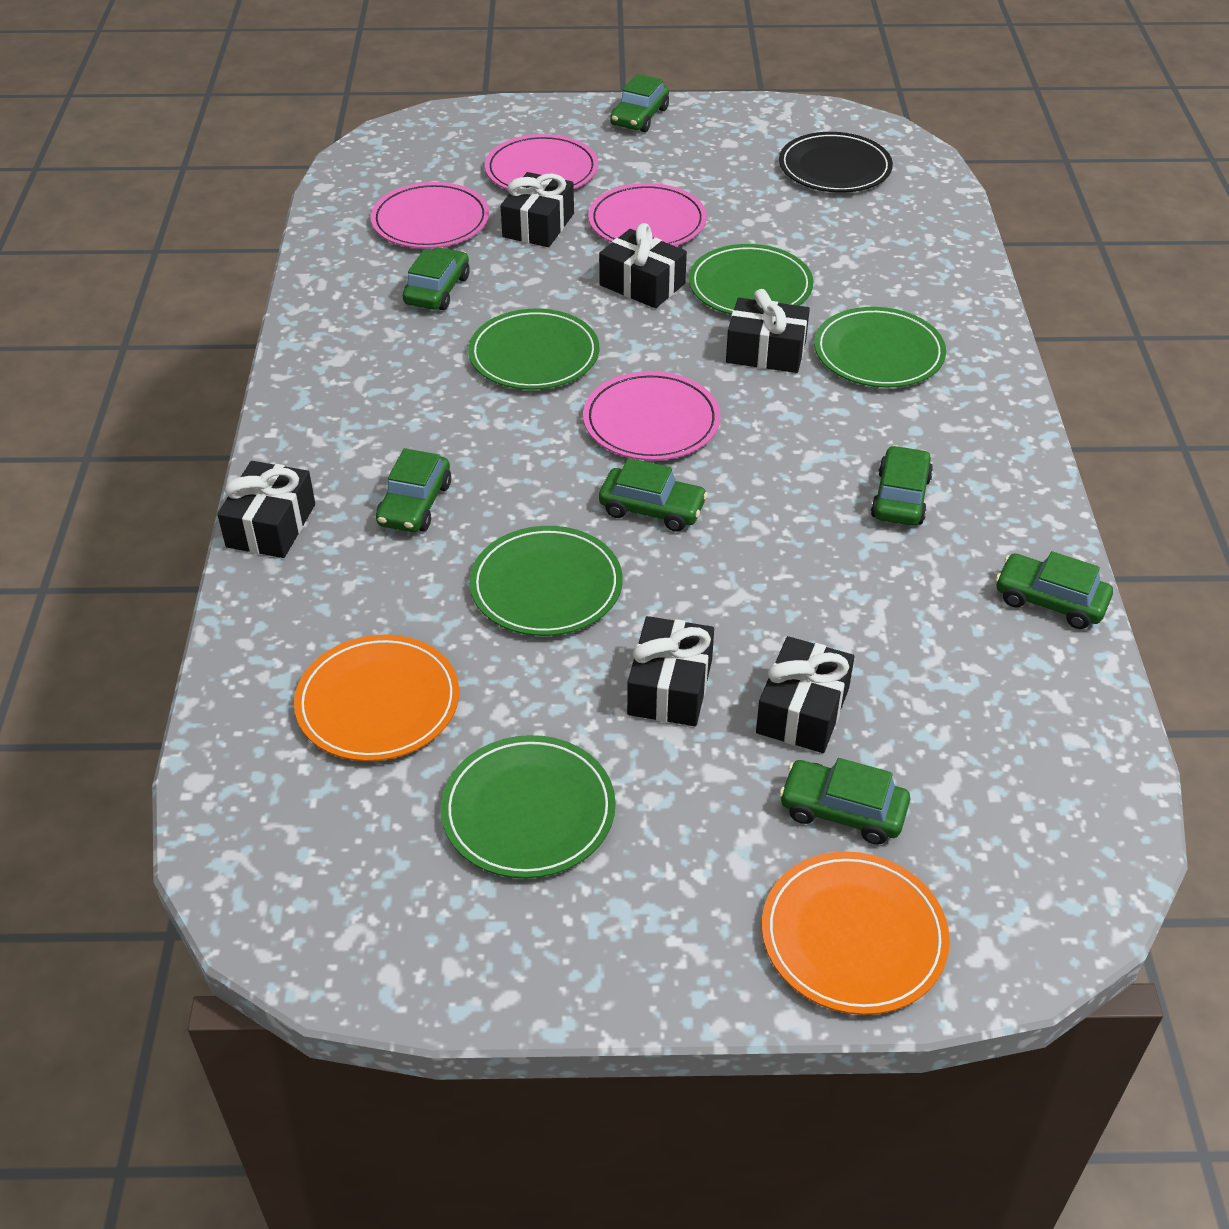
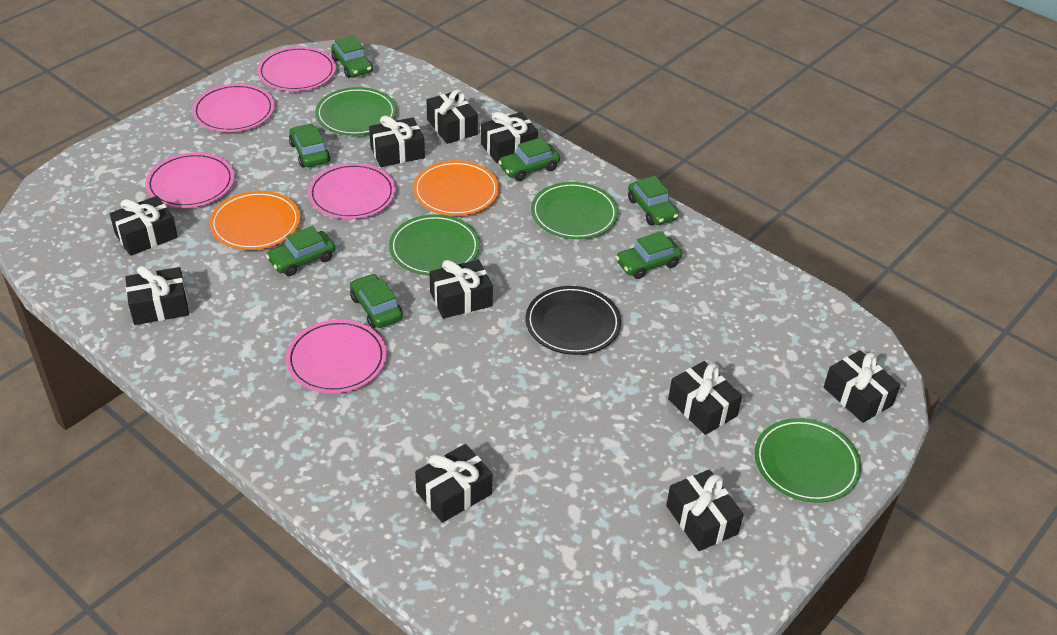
black gift: [217,461,315,558] [501,172,574,247] [599,223,687,308] [627,616,714,726] [726,289,810,373] [756,636,854,753] = 6 -> [110,196,178,256] [125,266,189,325] [369,116,425,167] [415,444,493,523] [427,89,478,144] [430,260,493,319] [481,112,538,163] [666,470,744,551] [668,361,742,435] [824,350,900,423] = 10
green plate: [441,735,616,879] [468,309,599,390] [469,526,623,636] [689,244,813,315] [814,307,946,388] = 5 -> [315,87,397,136] [389,214,480,276] [531,182,618,239] [755,418,861,503] = 4
pink plate: [371,182,489,248] [485,134,598,190] [583,371,720,460] [588,183,707,246] = 4 -> [145,152,234,208] [192,84,275,132] [257,46,336,91] [286,319,386,393] [308,163,396,219] = 5

